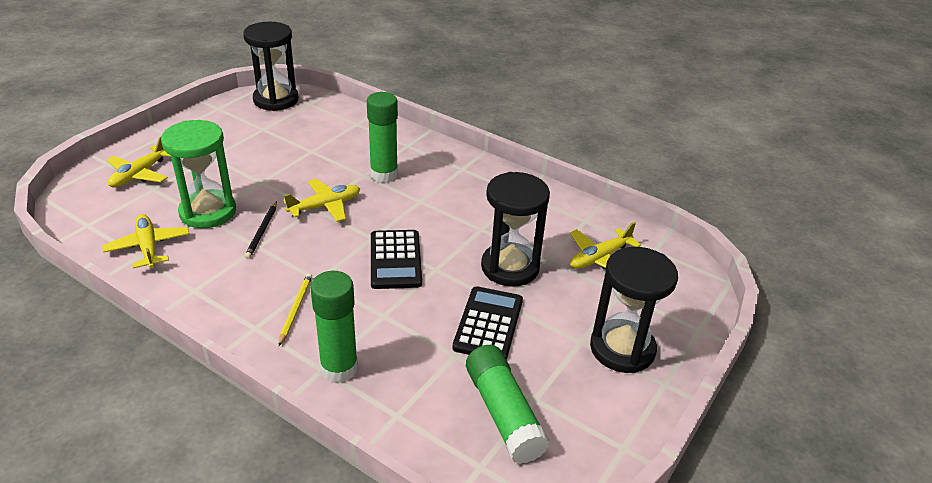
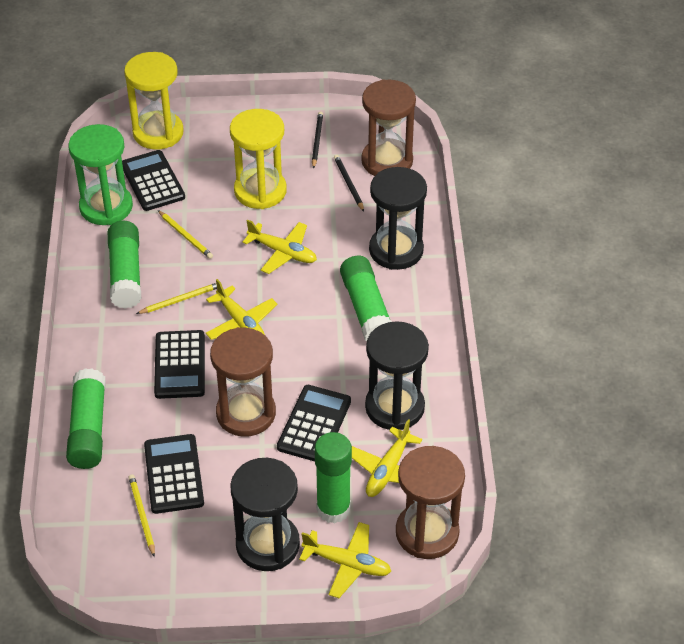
black calculator: [371,230,422,289] [452,286,523,360] = 2 -> [122,150,185,211] [144,434,204,514] [154,330,205,399] [277,385,351,462] = 4
black pencil: [245,201,277,259] = 1 -> [312,111,323,169] [334,155,364,212] = 2
brown hourglass: none = 0 -> [210,327,276,437] [361,79,416,176] [396,446,465,559] = 3
green glue stick: [310,271,358,383] [367,92,398,183] [466,345,550,464] = 3 -> [66,368,106,469] [108,220,141,309] [315,432,352,524] [340,256,392,341] = 4
yellow hourglass: none = 0 -> [124,52,184,149] [230,109,287,209] = 2
yellow pencil: [279,273,312,346] = 1 -> [128,474,155,557] [136,283,217,314] [158,210,213,259] = 3

